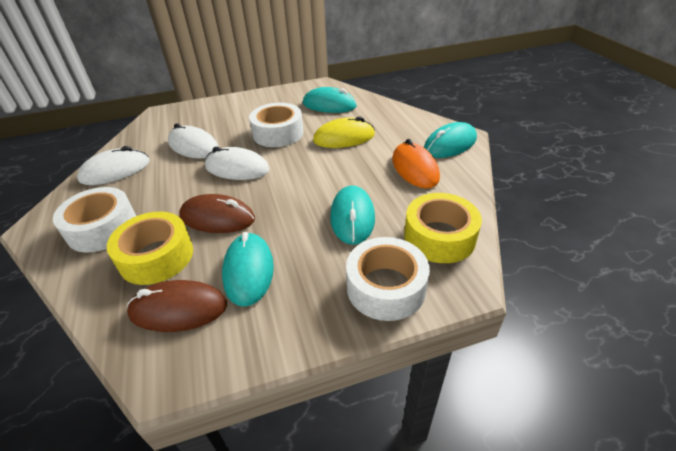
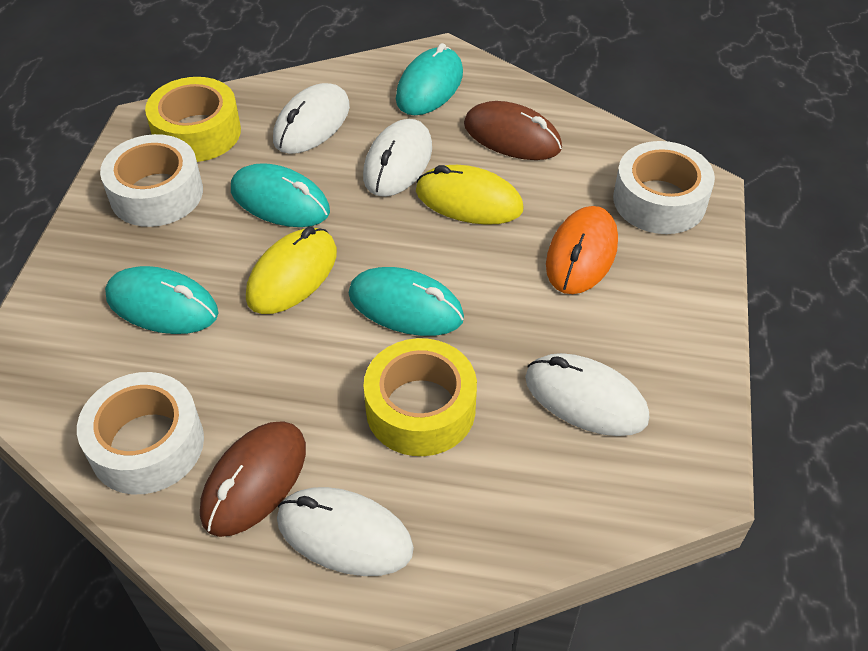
white mouse: [77,146,149,185] [168,123,219,159] [205,147,270,180] = 3 -> [273,83,350,154] [277,487,414,576] [363,119,432,197] [525,353,649,436] = 4
yellow mouse: [313,116,375,148] = 1 -> [246,227,337,314] [416,165,524,225] = 2

